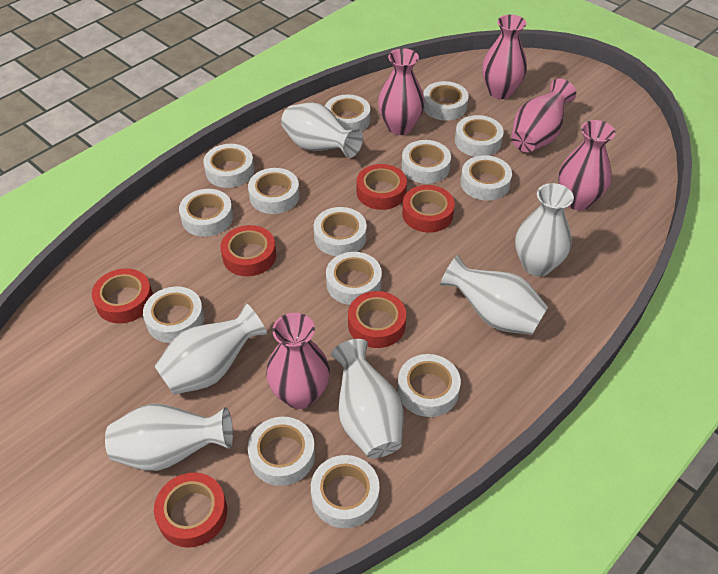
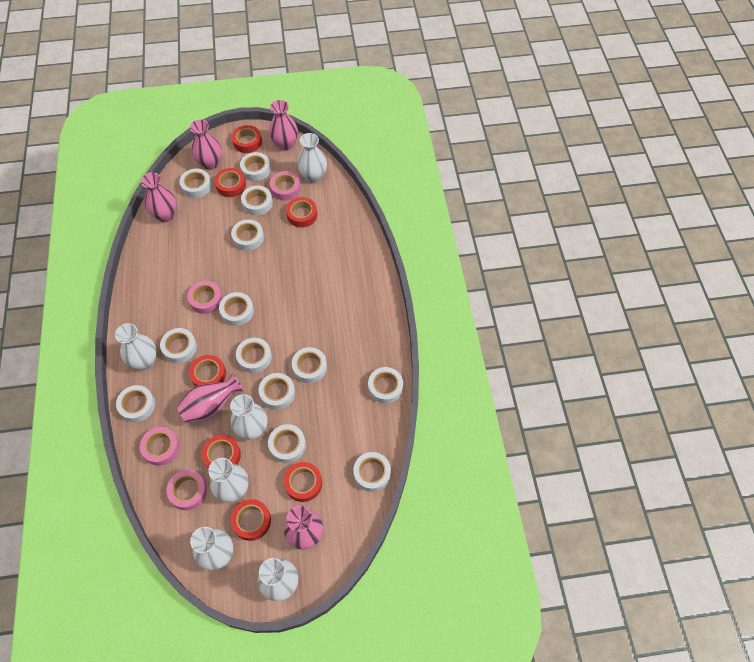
pink tape: none = 0 -> [140,427,180,466] [167,470,207,510] [187,281,223,314] [270,171,301,201] = 4
red tape: [92,268,153,323] [154,472,227,548] [221,225,276,276] [348,291,406,348] [357,164,407,210] [402,185,455,233] = 6 -> [189,355,226,386] [202,435,241,469] [214,168,246,197] [231,499,271,541] [232,125,262,153] [284,462,322,502] [286,197,317,227] = 7
white tape: [143,287,204,343] [179,189,233,237] [203,144,254,188] [248,168,300,214] [248,417,315,486] [311,455,380,528] [314,207,367,256] [325,94,370,131] [326,252,382,305] [397,354,461,417] [402,140,451,184] [423,81,469,120] [455,115,504,157] [461,155,512,201] = 14 -> [116,385,155,422] [160,328,197,363] [180,169,212,198] [219,292,254,326] [231,219,264,251] [236,338,272,373] [240,152,271,181] [241,186,273,216] [259,373,295,410] [268,424,306,463] [292,347,327,383] [353,452,391,492] [368,367,403,404] = 13

